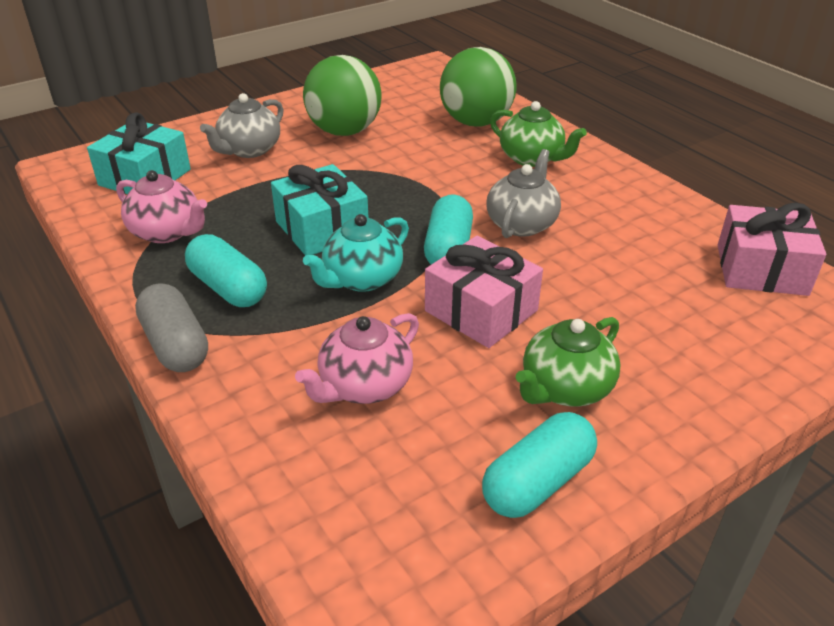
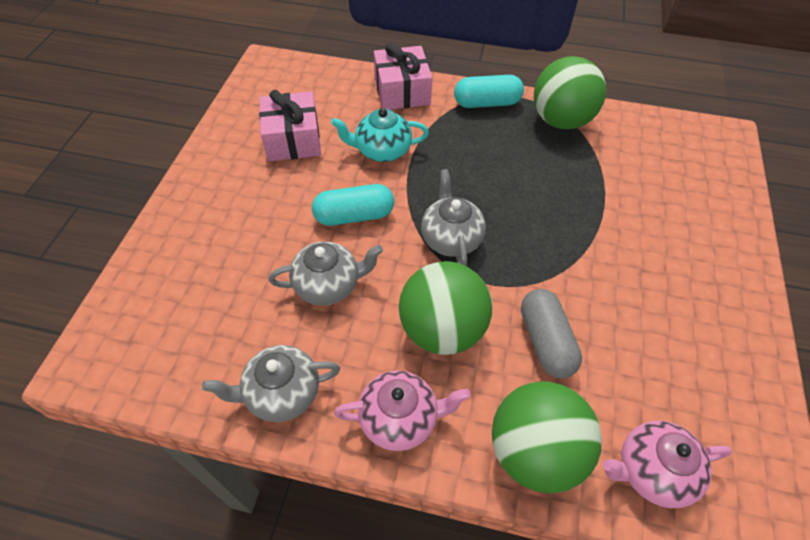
green ball: [303,55,382,136] [440,47,517,127] = 2 -> [399,261,492,355] [492,381,602,493] [534,56,606,129] = 3
green teapot: [490,101,587,167] [515,317,621,407] = 2 -> none = 0
grey teapot: [200,93,284,158] [486,149,561,238] = 2 -> [202,345,340,422] [269,241,383,306] [421,169,486,266] = 3
turquoise capsule: [185,234,267,307] [424,194,473,264] [482,412,597,518] = 3 -> [312,184,394,226] [454,75,524,108] = 2
turquoise gift: [87,112,191,194] [271,164,368,255] = 2 -> none = 0

